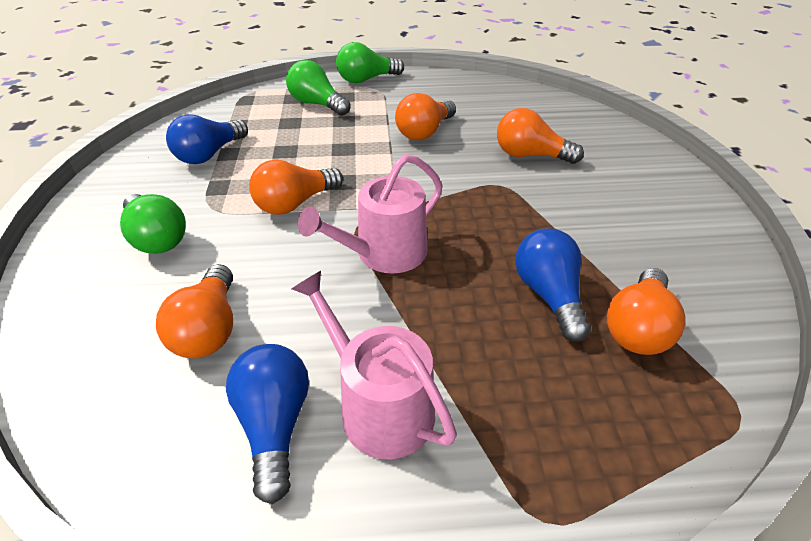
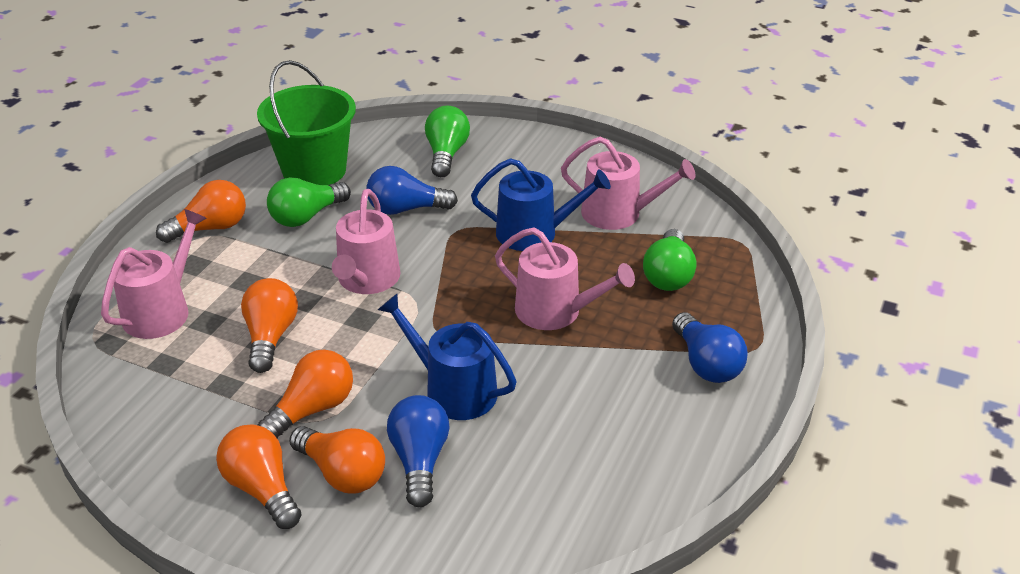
blue watering can: none = 0 -> [378,294,516,420] [471,158,611,251] = 2
green bucket: none = 0 -> [257,60,356,185] = 1
pink watering can: [292,271,457,459] [298,154,443,274] = 2 -> [101,209,207,339] [332,189,400,294] [495,228,635,330] [561,137,695,230] = 4

